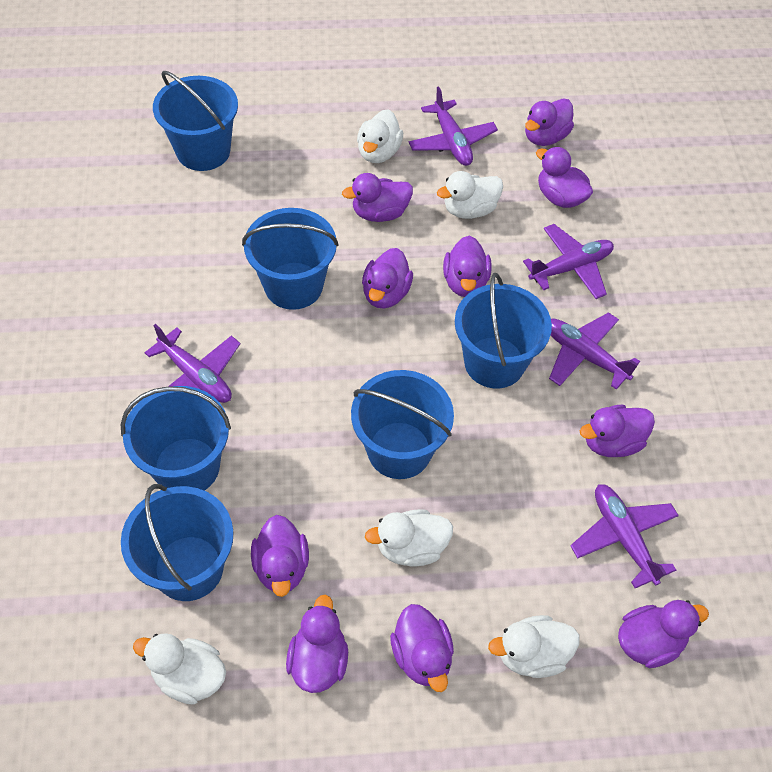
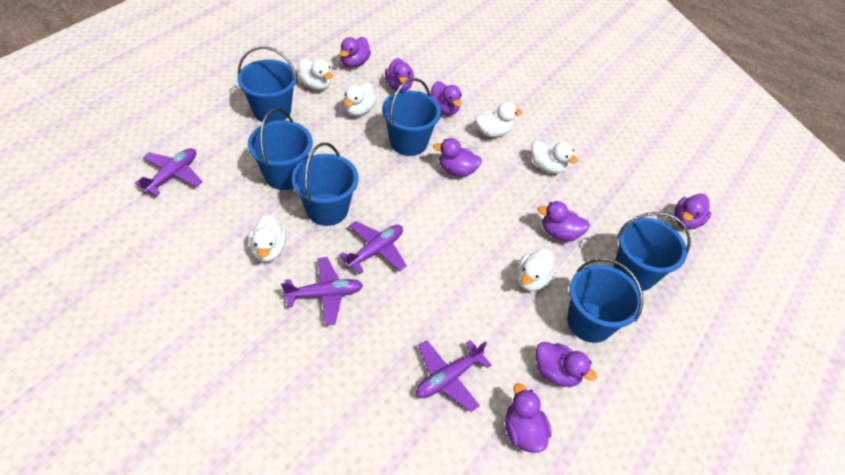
purple duck: [251,515,309,597] [286,594,348,693] [342,173,413,222] [362,248,413,309] [390,604,454,692] [443,236,492,297] [525,99,574,146] [536,147,593,208] [580,404,655,457] [618,600,709,668] = 10 -> [340,37,371,68] [385,58,414,92] [430,81,462,115] [433,138,482,177] [505,383,552,453] [536,342,597,387] [538,201,590,242] [674,194,711,229] = 8
purple plane: [145,324,240,403] [409,87,498,166] [523,224,614,299] [549,312,640,390] [570,484,679,588] = 5 -> [135,148,202,196] [281,257,363,326] [339,221,407,274] [416,340,491,412] = 4
white duck: [133,633,226,705] [357,109,403,163] [365,509,453,567] [437,171,503,219] [488,615,580,678] = 5 -> [248,215,286,262] [298,59,333,90] [344,83,377,116] [475,102,522,137] [517,248,556,291] [532,140,578,174] = 6

